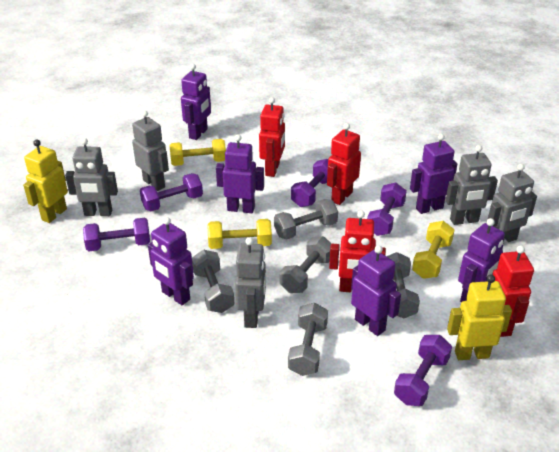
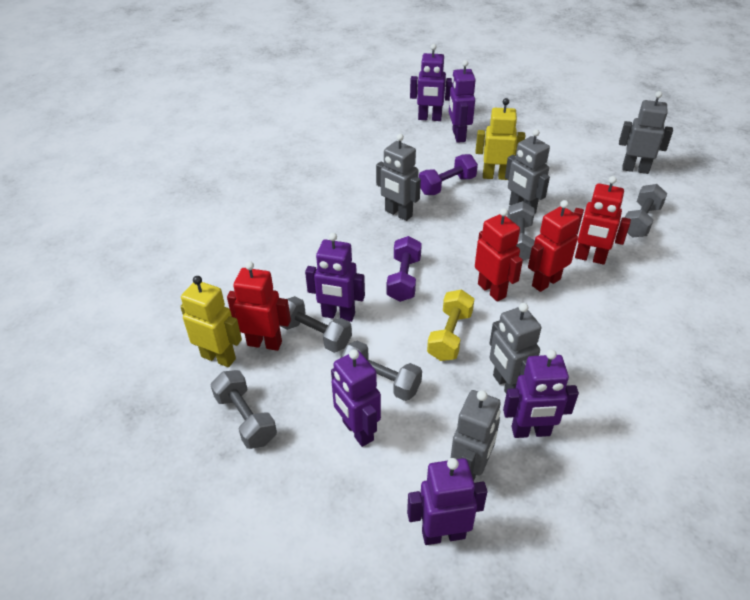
purple dumbbell: [83,218,150,251] [140,173,203,211] [291,159,328,207] [367,182,407,236] [394,335,452,406] = 5 -> [387,236,422,302] [419,154,478,195] = 2
yellow dumbbell: [169,139,226,166] [208,219,272,249] [412,221,455,279] = 3 -> [427,289,474,361] = 1

